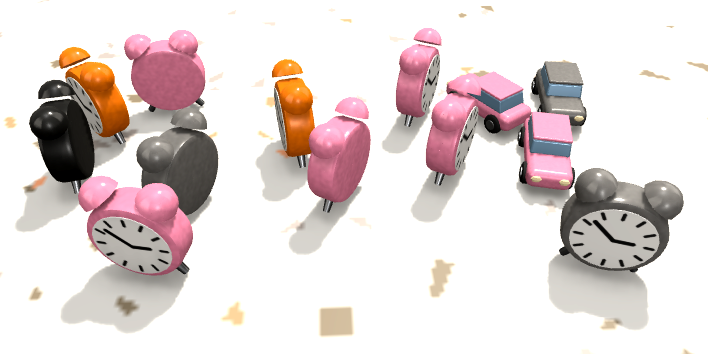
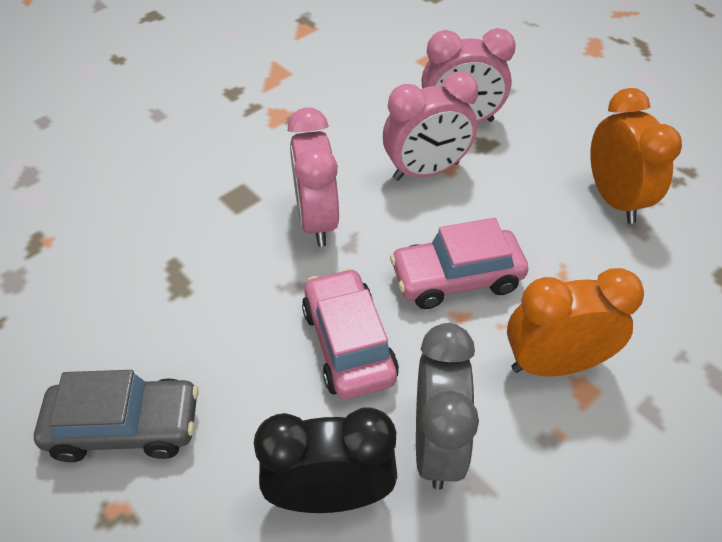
grey clock: [136,108,218,215] [559,168,684,272] = 2 -> [416,323,479,490] = 1
pink clock: [78,176,193,276] [124,30,205,112] [307,97,371,213] [396,28,442,127] [426,75,481,185] = 5 -> [288,107,339,247] [383,71,478,181] [422,28,516,123] = 3

